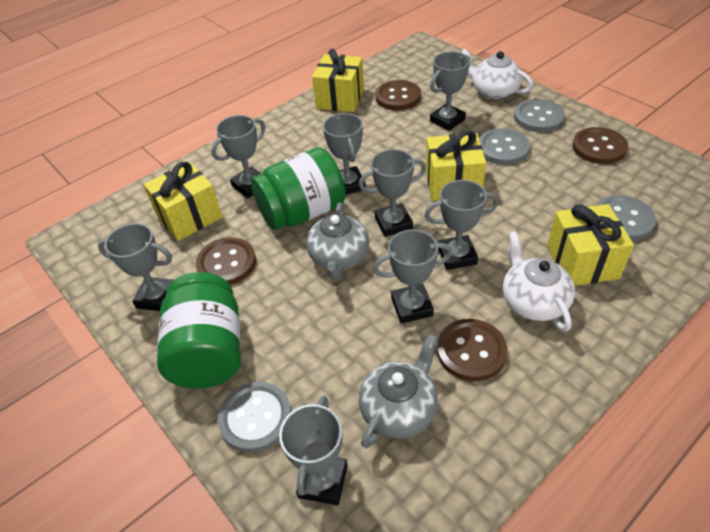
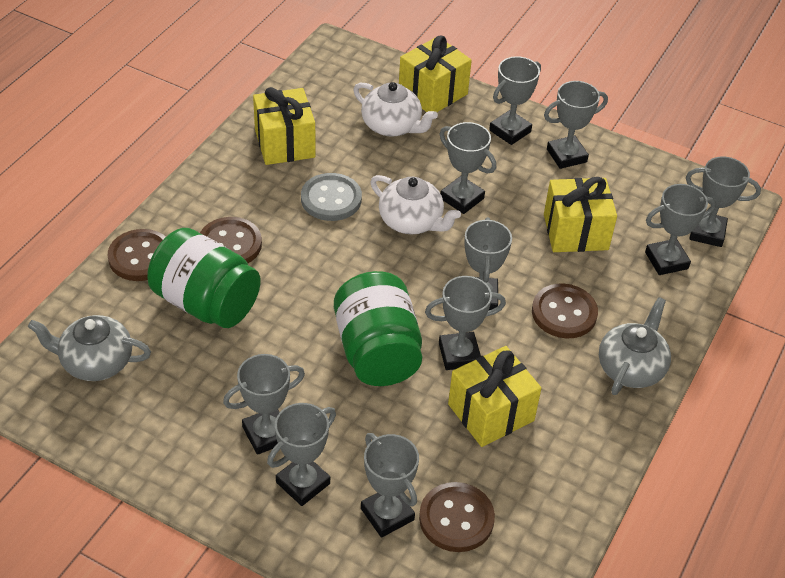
grey button: [218,382,292,453] [479,128,530,165] [514,99,565,132] [596,195,656,241] = 4 -> [301,173,362,221] = 1
grey trophy: [98,223,173,311] [211,115,265,198] [279,396,348,505] [323,113,366,195] [359,149,426,237] [373,230,452,323] [424,180,499,270] [430,52,470,131] = 8 -> [223,354,305,455] [267,403,336,506] [361,433,419,538] [425,276,506,370] [439,122,496,214] [464,217,512,310] [489,56,541,145] [544,81,608,169] [645,184,716,275] [686,156,761,247] = 10

